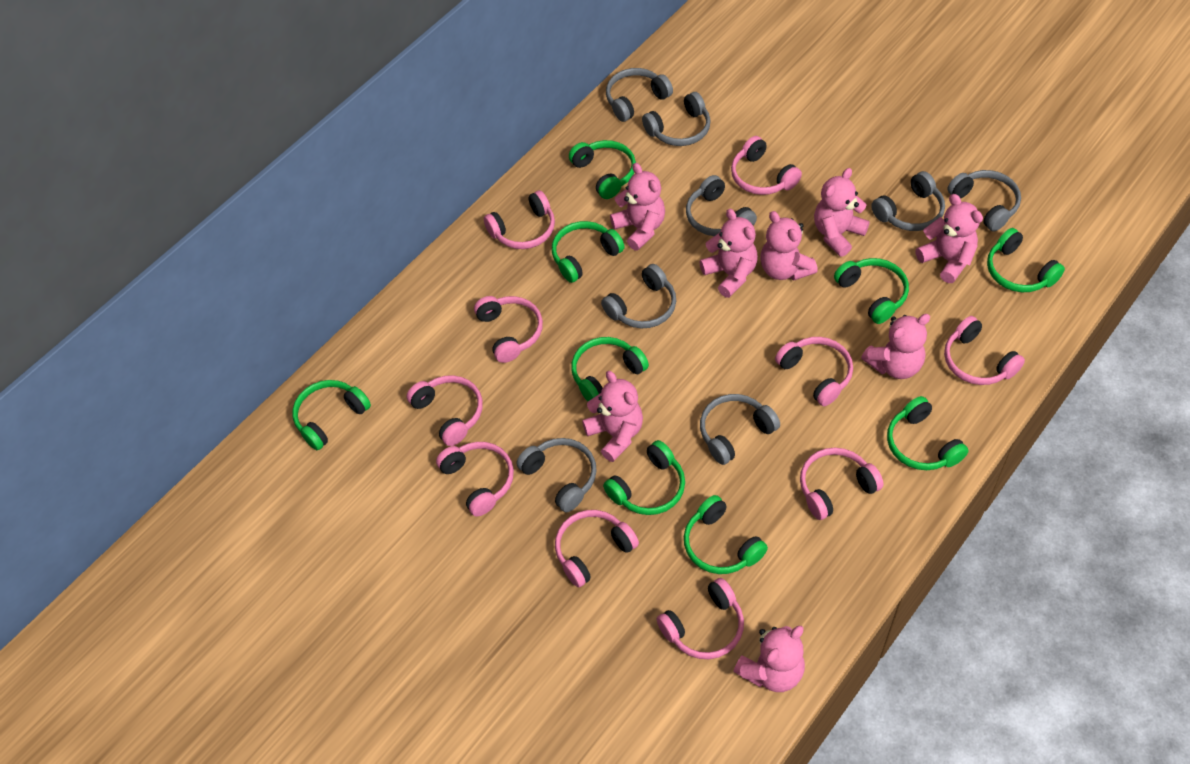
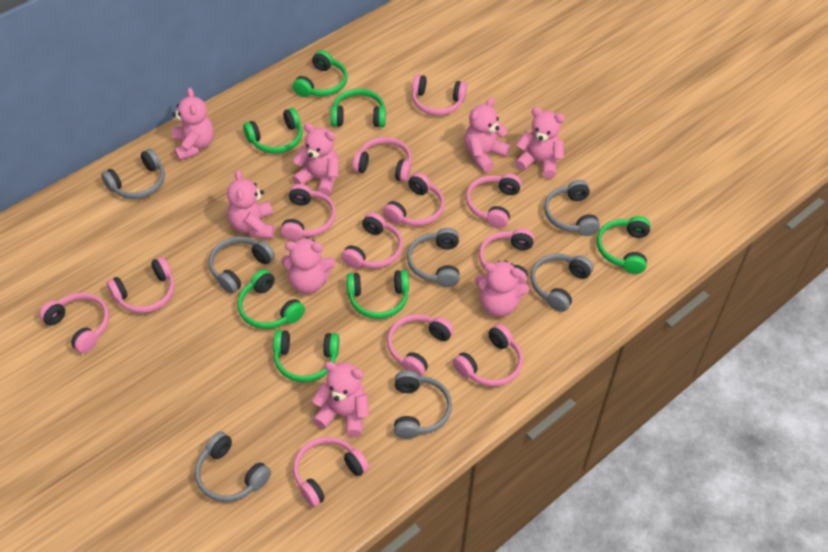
green headphones: [292,380,371,450] [552,221,624,283] [569,140,636,199] [571,337,649,401] [603,440,685,515] [684,495,768,574] [834,258,909,324] [887,396,969,470] [987,228,1065,292] = 9 -> [238,269,305,329] [243,108,302,154] [273,330,339,382] [293,50,348,97] [331,89,386,127] [347,270,409,319] [597,216,651,274] = 7
grey headphones: [516,438,597,512] [601,264,676,329] [606,68,673,122] [642,92,711,146] [686,175,757,236] [700,394,780,465] [871,171,945,231] [947,170,1021,232] = 8 -> [101,149,165,199] [195,432,271,502] [209,236,275,294] [394,371,452,439] [407,228,460,287] [530,253,594,312] [544,180,600,236] = 7
pink headphones: [407,375,483,446] [436,442,514,517] [474,296,543,363] [484,190,555,249] [555,510,639,587] [657,578,744,659] [731,136,802,195] [775,337,853,406] [800,448,884,520] [944,316,1025,385] = 10 -> [39,293,109,353] [107,257,175,313] [281,184,336,241] [293,437,369,507] [341,212,403,268] [352,137,412,182] [383,173,445,226] [387,314,454,376] [412,74,467,116] [453,324,523,386] [466,173,522,228] [479,228,534,284] = 12

